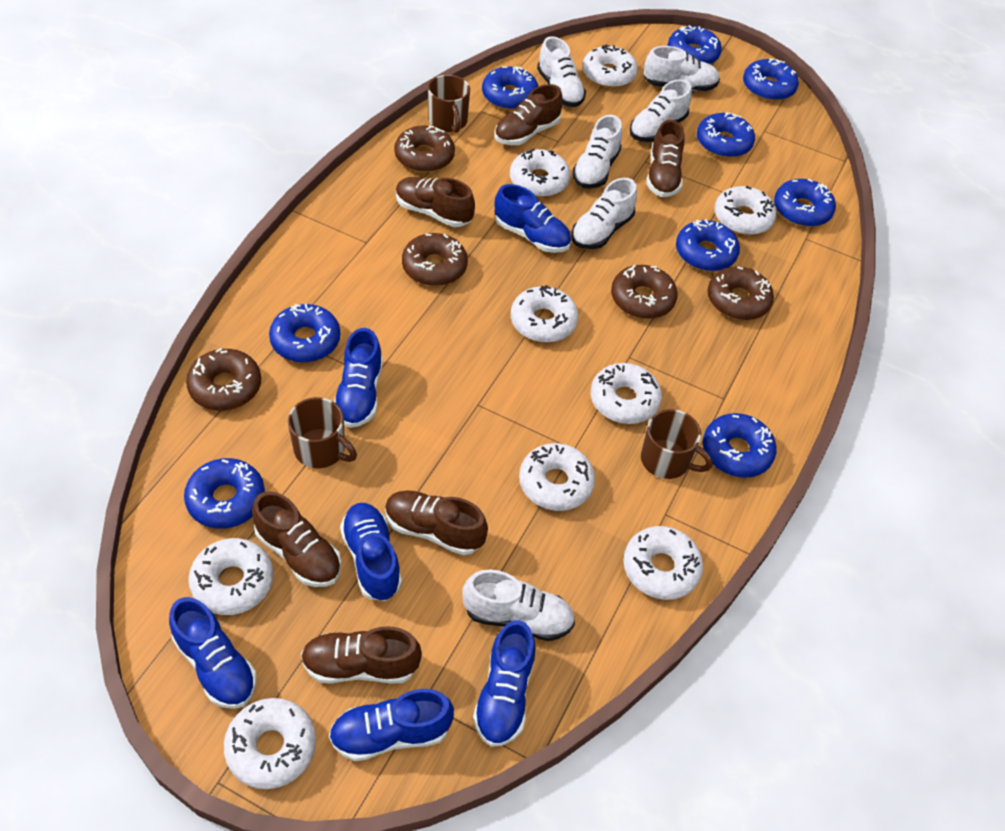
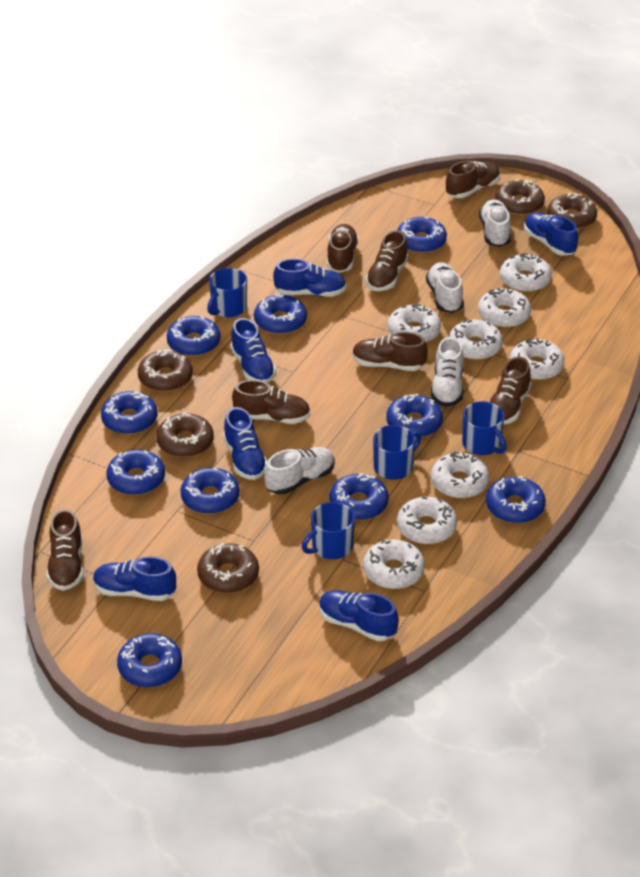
blue donut: [184,458,265,529] [269,304,340,363] [482,66,539,110] [668,25,722,64] [676,219,740,271] [697,113,755,158] [703,413,777,478] [743,59,799,101] [774,178,836,227] = 9 -> [101,391,158,434] [106,449,165,495] [117,633,182,687] [167,316,221,356] [180,467,240,514] [254,294,307,334] [329,474,389,520] [386,394,443,438] [397,216,447,253] [486,476,546,523] = 10
blue mug: none = 0 -> [207,268,247,317] [302,502,355,559] [373,425,421,480] [462,401,507,455] = 4
brown mug: [288,397,357,468] [428,75,470,133] [641,409,713,479] = 3 -> none = 0
brown shoe: [252,491,341,587] [301,626,422,684] [385,490,488,555] [396,177,475,227] [494,84,563,145] [646,120,685,197] = 6 -> [46,509,83,591] [232,380,310,424] [327,224,359,273] [352,332,428,371] [366,230,408,291] [445,161,500,198] [490,357,531,425] = 7
white donut: [188,538,273,615] [224,698,316,789] [510,148,571,197] [511,285,578,342] [519,443,595,511] [582,44,638,88] [591,363,662,424] [623,526,703,600] [714,186,777,235] = 9 -> [363,540,425,589] [388,303,441,342] [397,497,457,544] [431,451,490,498] [449,320,503,360] [478,288,531,328] [500,253,552,292] [510,338,565,380] = 8
white shoe: [462,570,575,641] [537,36,586,107] [571,178,637,249] [572,115,622,189] [630,79,692,142] [644,46,720,91] = 6 -> [264,447,335,494] [426,262,464,313] [431,337,464,407] [479,199,511,247] = 4

